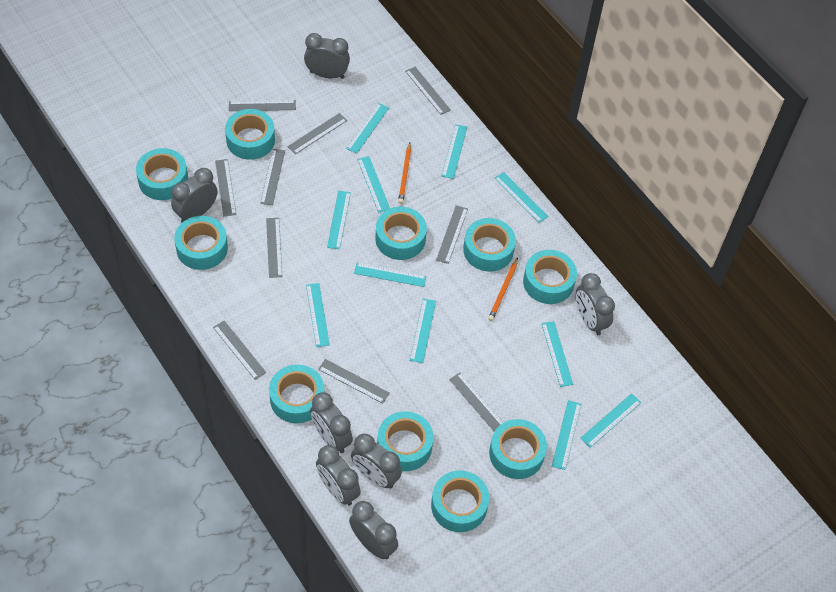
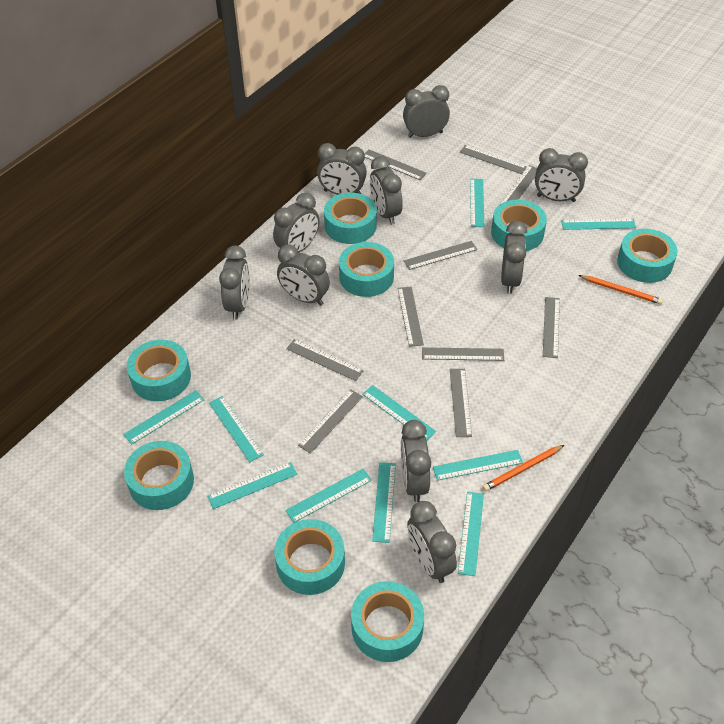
grey clock: [171,168,217,223] [304,33,350,79] [310,392,353,453] [316,445,361,506] [349,501,398,559] [351,434,402,489] [576,273,615,335] = 7 -> [219,246,250,320] [273,193,319,252] [277,245,330,306] [317,143,367,195] [370,156,403,225] [401,420,431,502] [403,85,450,138] [407,501,457,583] [501,221,527,294] [535,148,588,202] = 10
turquoise ruler: [306,283,330,347] [327,191,351,249] [346,103,389,154] [354,263,427,287] [357,156,390,213] [410,298,436,363] [442,124,467,179] [494,172,549,223] [541,321,573,387] [552,400,581,470] [580,393,642,448] = 11 -> [123,390,204,445] [207,462,297,509] [209,396,264,462] [285,469,372,523] [362,385,436,441] [372,462,396,543] [433,450,523,481] [458,492,484,576] [470,179,484,227] [561,219,636,230] = 10
turquoise tape: [136,148,188,200] [174,216,228,270] [225,109,275,160] [269,365,324,423] [375,207,427,260] [377,411,434,471] [431,470,489,532] [463,218,516,272] [489,419,547,479] [523,250,577,304] = 10 -> [124,441,194,510] [127,340,191,401] [274,519,345,595] [324,193,377,244] [339,242,394,297] [351,581,424,662] [491,200,547,251] [617,229,678,283] = 8

